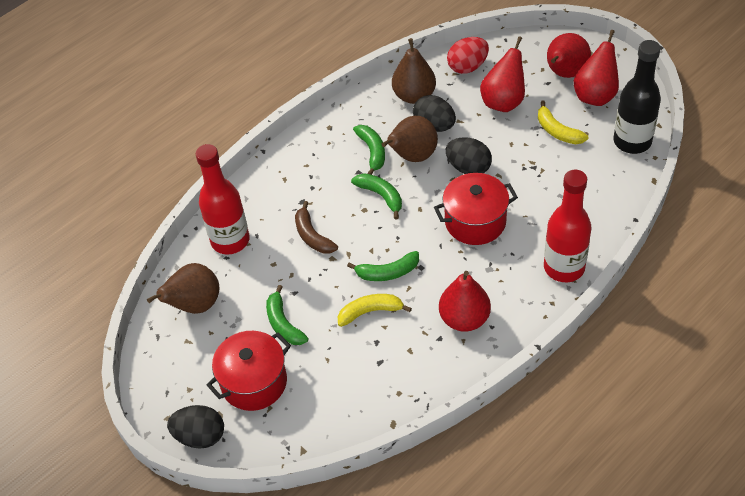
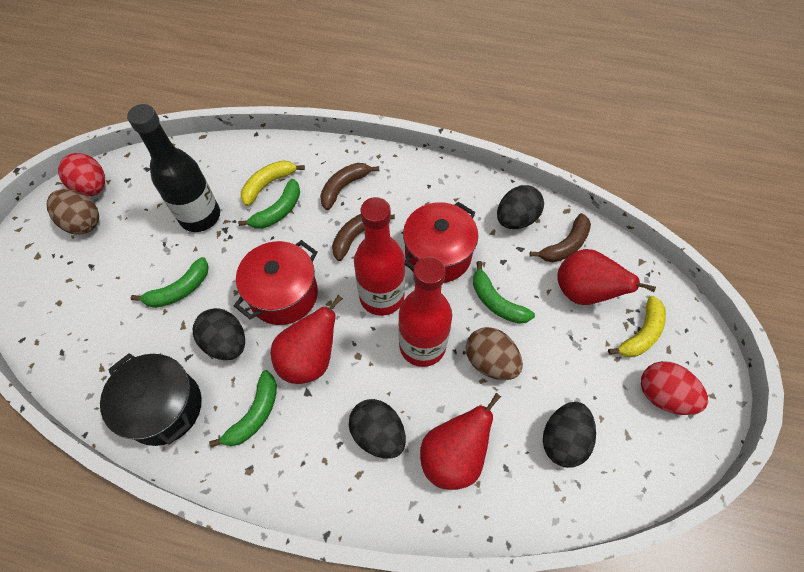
black egg: [167,405,224,449] [413,95,456,132] [446,137,492,174] = 3 -> [193,308,245,360] [349,399,406,459] [497,185,544,229] [543,402,596,468] = 4
black pot: none = 0 -> [100,353,202,446] = 1
brown banana: [295,201,338,254] = 1 -> [320,163,379,210] [332,214,395,261] [530,213,591,262] = 3
brown egg: none = 0 -> [47,189,99,235] [466,327,523,380] = 2
brown pear: [147,263,219,314] [382,116,438,162] [392,38,436,104] = 3 -> none = 0
red egg: [447,37,489,74] = 1 -> [58,153,105,196] [641,361,708,415] = 2
red pear: [439,271,491,332] [480,36,525,112] [547,33,591,78] [574,30,619,106] = 4 -> [271,295,343,384] [420,393,501,490] [557,249,656,305] = 3

